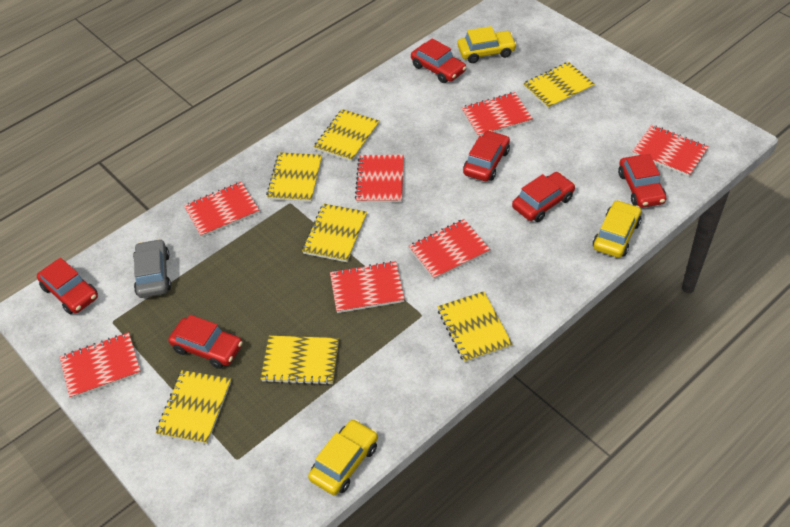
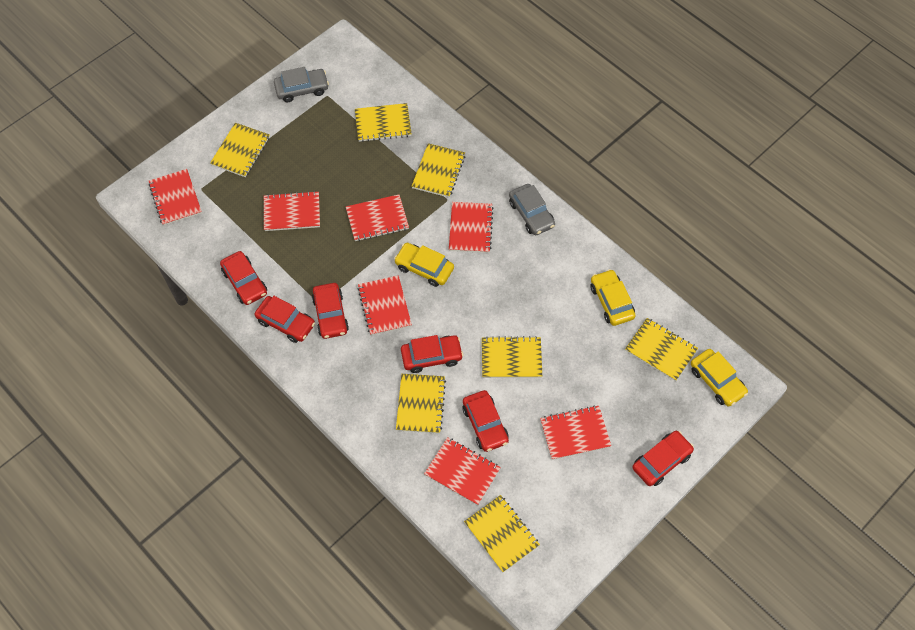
grey car: [133,239,171,298] = 1 -> [274,67,329,102] [509,184,555,235] = 2

